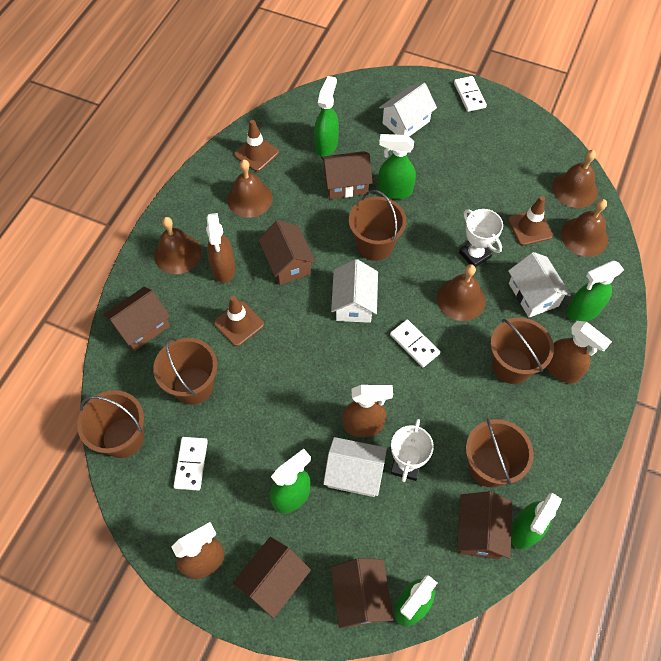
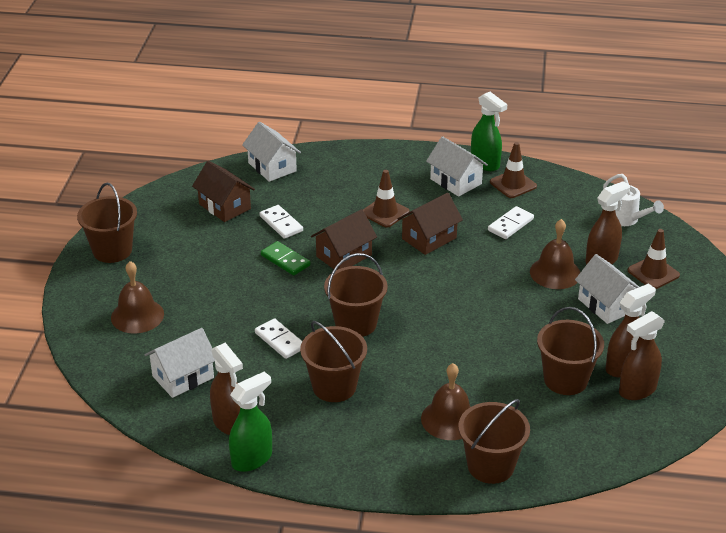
brown bell: [154,217,201,274] [227,159,272,218] [437,264,486,321] [552,150,598,208] [561,199,608,257] = 5 -> [111,261,164,333] [421,363,471,440] [530,219,580,289] = 3
brown house: [103,287,170,351] [233,537,311,618] [258,220,316,285] [321,151,372,199] [331,558,393,629] [457,491,512,560] = 6 -> [192,161,255,222] [311,209,377,270] [397,193,463,255] = 3
green domino: none = 0 -> [261,241,311,276] = 1
green spray bottle: [270,449,311,513] [314,76,339,157] [378,134,416,199] [394,575,437,626] [511,493,562,550] [567,261,624,322] = 6 -> [229,371,272,472] [471,92,507,171] = 2
white trophy: [391,419,434,482] [459,209,503,267] = 2 -> none = 0
white watering can: none = 0 -> [603,174,664,226] = 1

